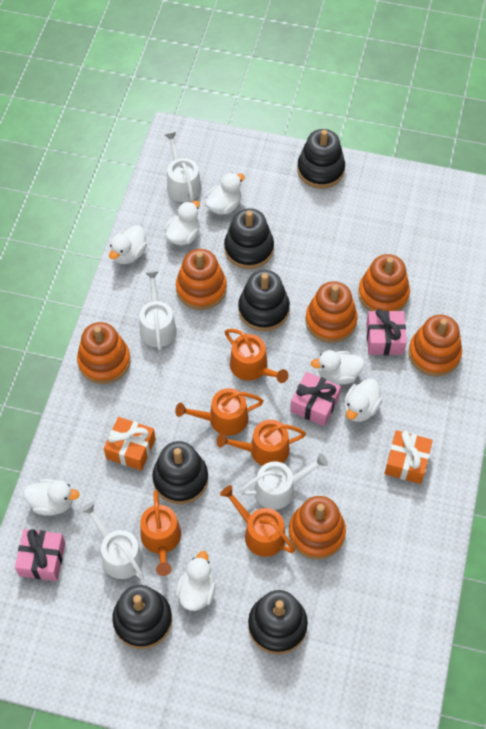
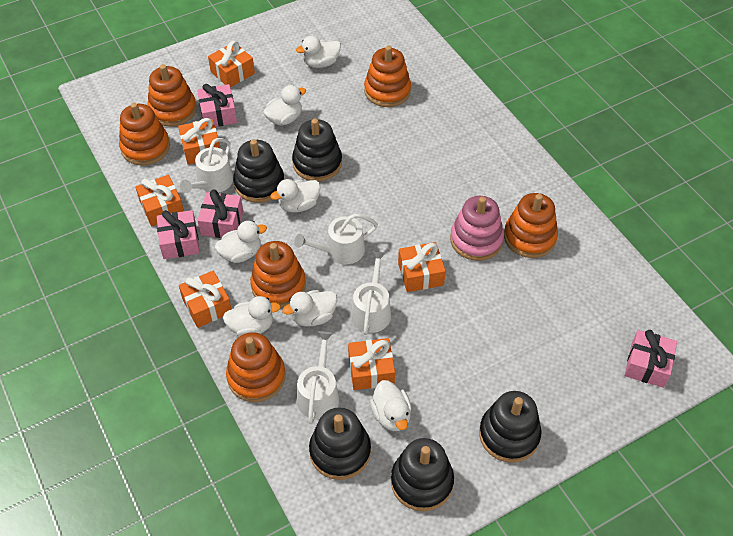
black stacking toy: [112,585,172,649] [152,441,208,504] [224,208,274,269] [238,270,290,331] [248,590,308,654] [297,129,345,189] = 6 -> [233,139,284,203] [292,118,342,182] [309,408,371,480] [391,438,454,511] [479,391,542,463] = 5
orange gift: [104,417,156,471] [385,430,433,484] = 2 -> [135,175,184,226] [178,118,221,165] [179,271,231,328] [208,41,255,87] [348,338,395,390] [398,242,446,292] = 6
orange watering can: [140,490,181,576] [175,388,264,436] [216,420,306,466] [220,485,295,557] [225,329,288,383] = 5 -> none = 0
pink gift: [15,529,65,581] [290,372,341,426] [366,309,407,355] = 3 -> [157,210,200,259] [197,84,237,127] [197,189,243,238] [625,330,677,388] = 4
pink stacking toy: none = 0 -> [450,196,504,261] = 1

